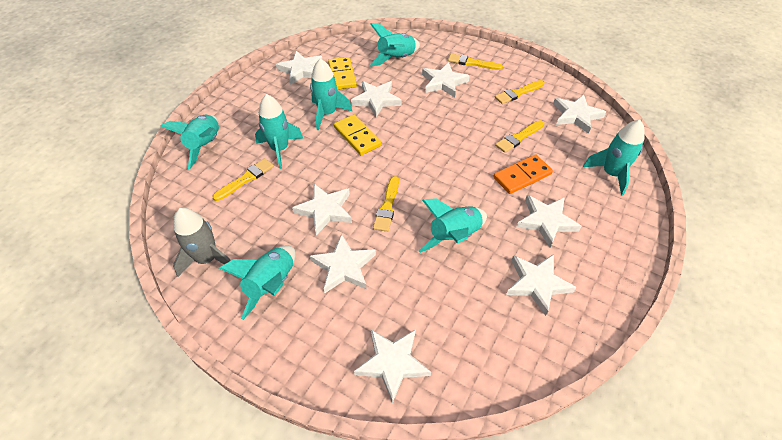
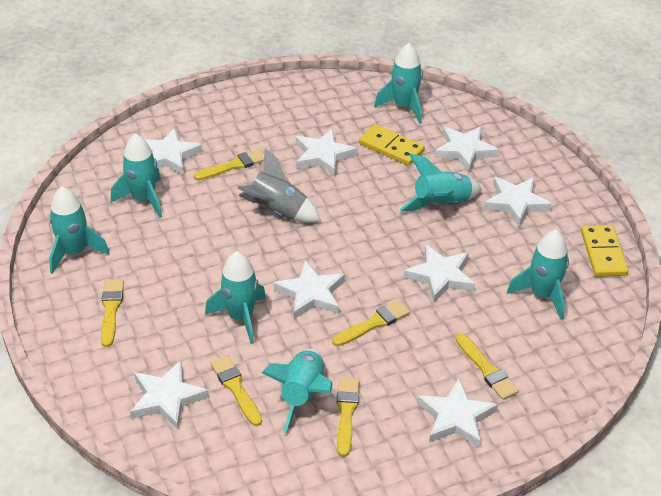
orange domino: [493,154,553,194] = 1 -> none = 0
white star: [276,51,322,85] [292,184,352,235] [310,234,376,293] [351,81,401,117] [354,329,431,403] [422,62,469,97] [506,254,577,316] [516,195,582,247] [553,94,606,134] = 9 -> [130,361,209,430] [145,128,203,175] [274,260,345,319] [296,128,357,176] [404,245,475,302] [417,378,498,448] [435,126,499,172] [484,177,552,227] = 8
yellow brush: [212,158,274,201] [373,176,399,232] [448,53,503,70] [495,80,544,104] [495,120,544,153] = 5 -> [101,280,124,347] [193,149,264,180] [210,355,262,426] [332,300,410,346] [337,378,360,457] [455,333,519,400] = 6

